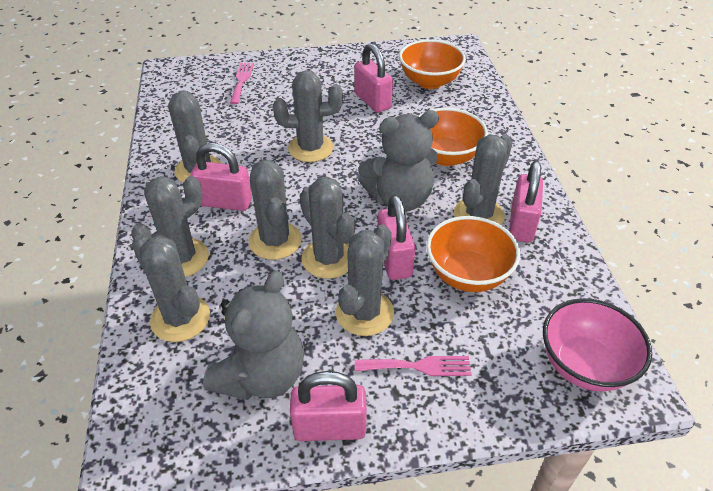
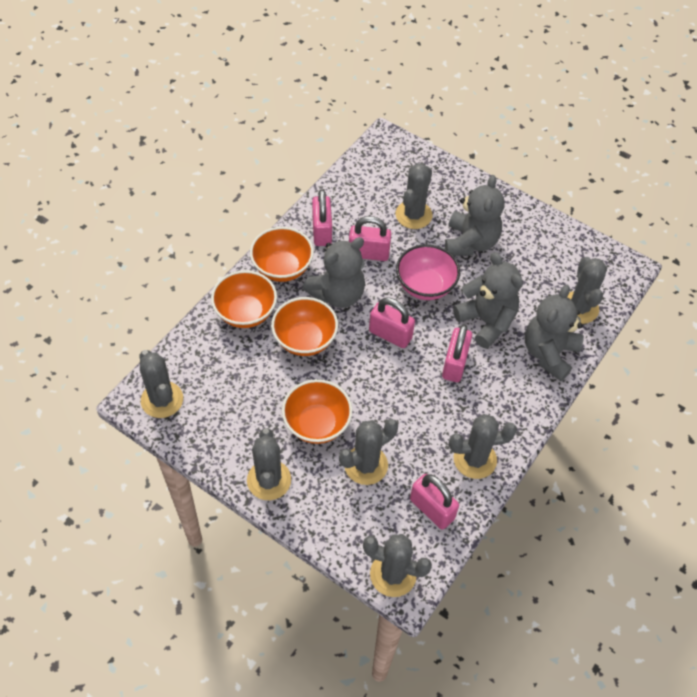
grey cactus: [132,176,209,277] [132,234,210,342] [168,90,222,183] [249,160,302,260] [273,70,343,162] [300,177,355,279] [336,224,394,336] [454,134,512,225] = 8 -> [139,350,183,418] [247,428,291,500] [339,419,398,485] [363,534,432,597] [395,163,432,229] [449,414,517,479] [567,257,607,324] = 7
grey teddy bear: [203,270,304,400] [358,110,439,212] = 2 -> [303,237,365,308] [445,175,504,256] [453,252,523,349] [525,285,584,381] = 4
orange bowl: [399,39,466,89] [419,108,488,166] [426,216,520,292] = 3 -> [211,270,277,328] [250,227,314,282] [271,297,338,356] [282,379,353,444] = 4
pink fork: [230,63,254,104] [355,356,472,376] = 2 -> none = 0

